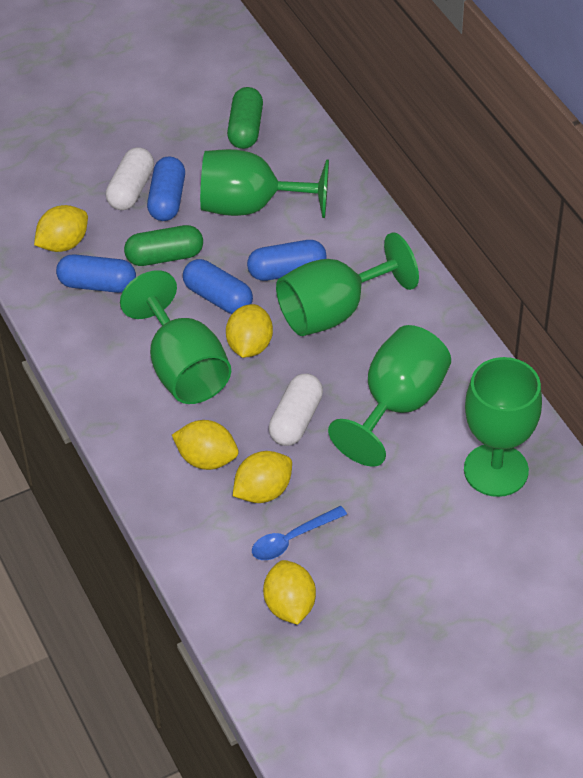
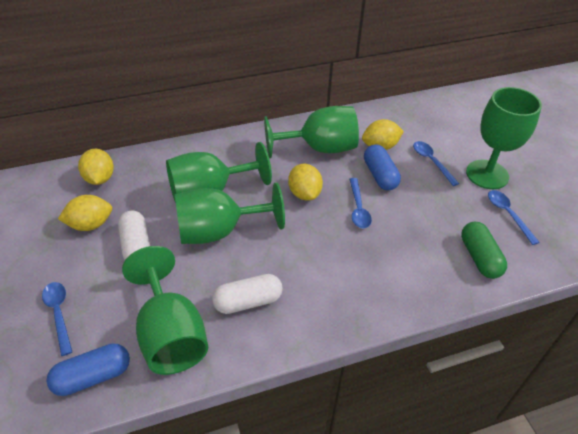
blue capsule: [56,254,136,293] [147,157,185,221] [183,259,253,314] [247,240,327,281] = 4 -> [46,343,130,396] [364,144,401,190] = 2
blue spoon: [252,506,347,560] = 1 -> [42,282,72,356] [349,178,372,228] [413,141,459,186] [488,190,540,245] = 4
green capsule: [124,225,203,266] [227,87,263,149] = 2 -> [461,222,507,279] = 1
yellow lemon: [34,205,88,252] [172,420,239,470] [226,304,273,358] [233,451,292,503] [263,560,316,625] = 5 -> [58,195,112,231] [78,149,114,185] [288,164,323,201] [362,119,404,150] = 4

